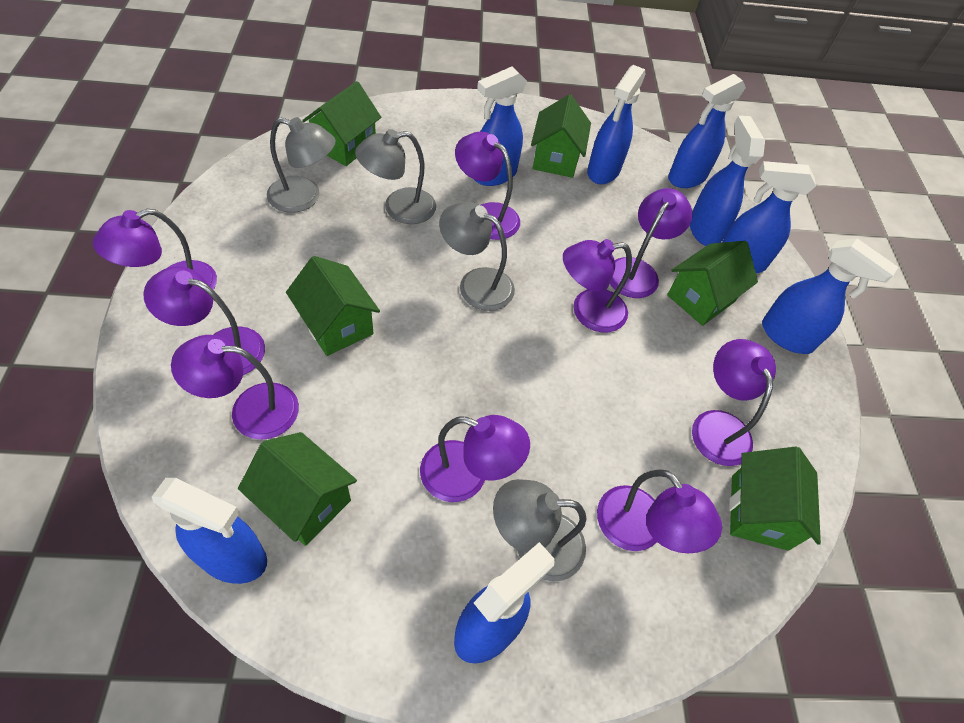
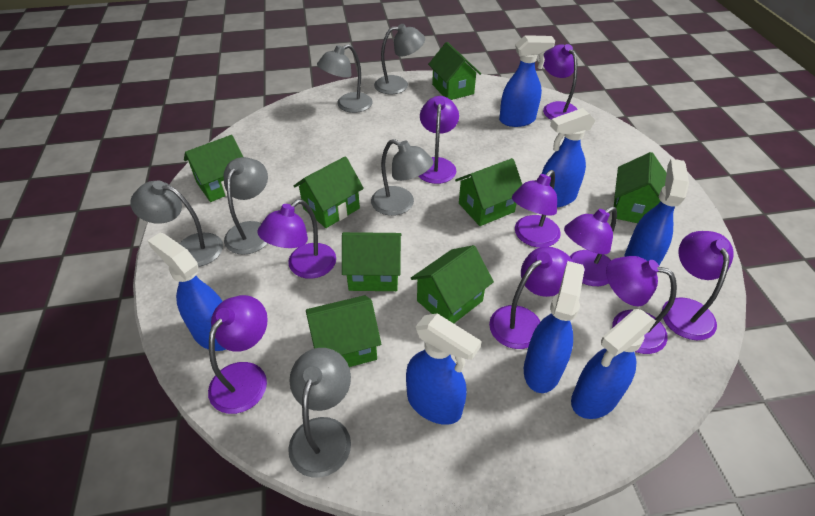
blue spray bottle: [152,478,267,584] [454,542,555,664] [475,67,527,186] [587,65,646,184] [668,74,746,188] [690,116,765,246] [722,161,816,273] [762,238,898,354] = 8 -> [147,233,226,351] [406,313,482,425] [499,35,555,127] [524,261,585,393] [542,108,596,208] [571,309,656,419] [624,159,689,265] = 7
green house: [238,432,357,546] [286,256,380,356] [302,81,381,166] [531,94,591,178] [667,241,758,326] [729,447,821,551] = 6 -> [184,135,243,202] [294,156,364,228] [306,295,381,367] [342,232,402,291] [411,245,494,323] [428,42,481,100] [455,158,522,226] [614,152,667,223] = 8
grey lamp: [267,117,336,213] [355,129,436,224] [439,202,515,311] [493,479,586,582] = 4 -> [130,180,223,267] [224,157,268,255] [288,348,351,478] [317,44,373,113] [371,139,434,216] [374,24,425,94] = 6

